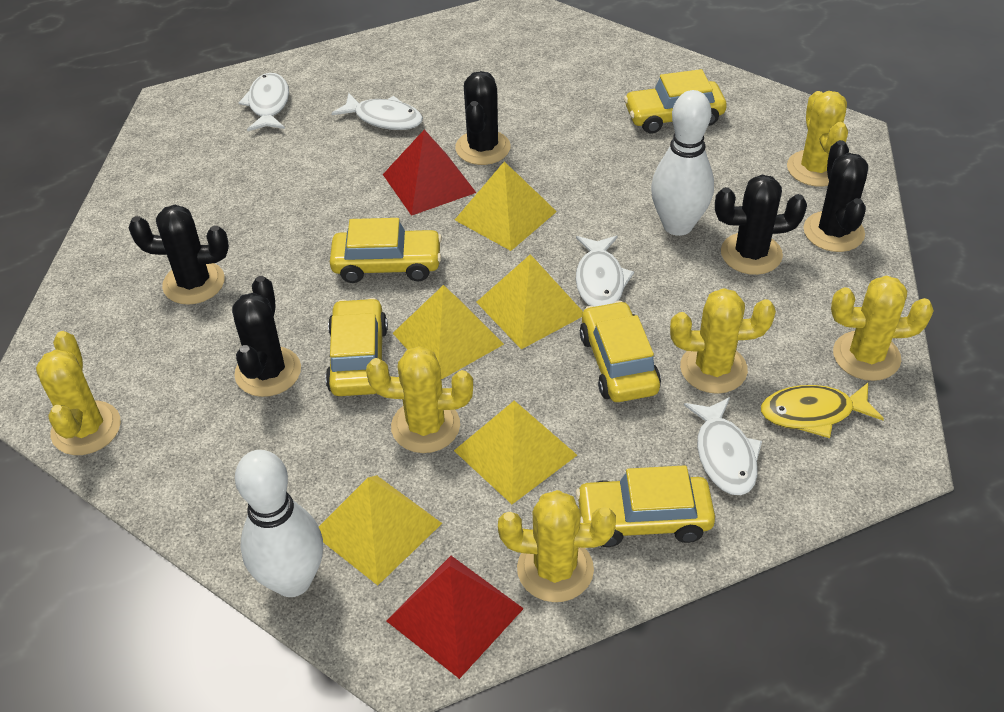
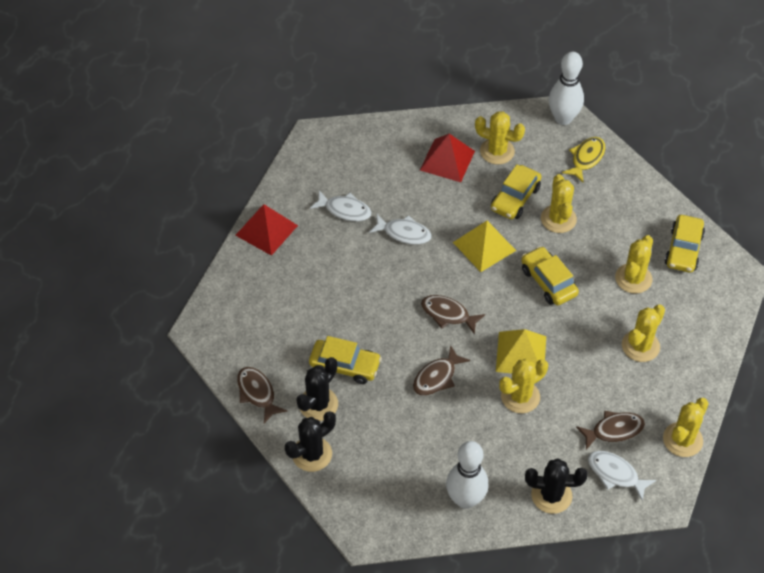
black cactus: [129,205,229,305] [232,276,301,397] [455,71,511,165] [715,175,807,275] [804,140,868,252] = 5 -> [285,411,336,472] [296,357,338,421] [525,458,588,514] = 3
brown fish: none = 0 -> [237,367,287,423] [413,345,470,396] [421,295,485,335] [576,411,645,450] = 4
white fish: [238,73,289,132] [331,93,423,130] [576,236,634,307] [684,397,762,495] = 4 -> [310,190,372,221] [369,214,432,245] [588,451,656,501] = 3
yellow car: [325,298,388,396] [330,218,442,283] [576,465,715,547] [580,301,661,402] [624,69,727,134] = 5 -> [309,336,382,384] [491,164,541,219] [521,246,579,305] [665,215,705,273] = 4
yellow pyramid: [319,475,442,585] [393,285,504,380] [454,400,577,504] [455,161,557,251] [476,254,583,349] = 5 -> [453,221,516,272] [496,329,546,374] = 2

